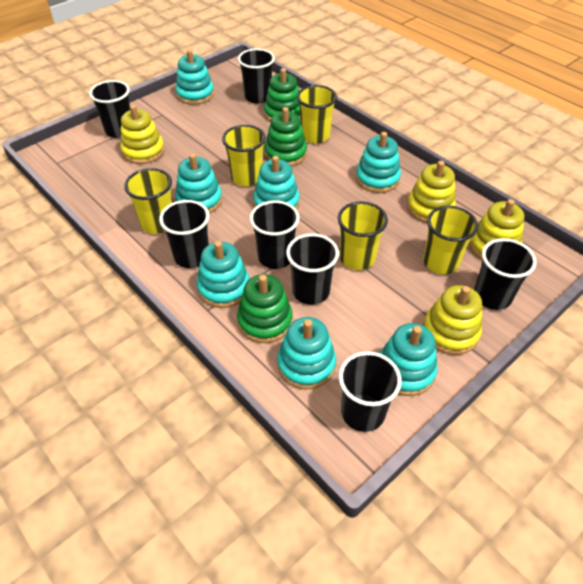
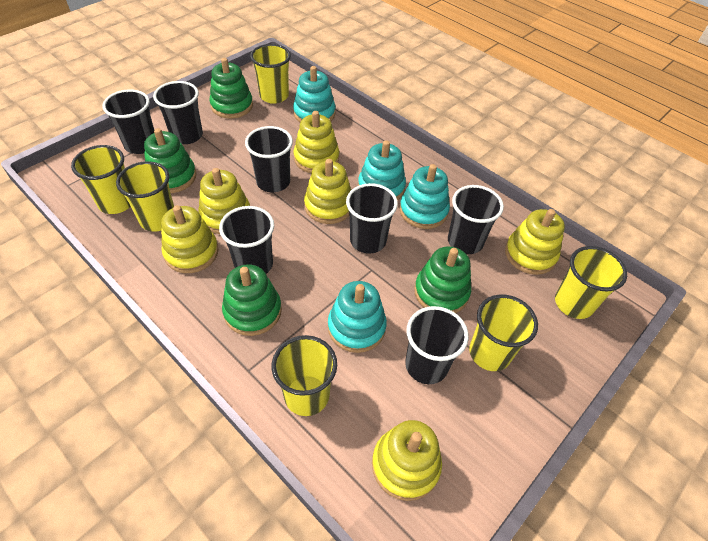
green stacking toy: [237,274,293,343] [264,68,300,122] [265,107,307,166] = 3 -> [144,128,196,193] [210,58,253,118] [222,264,282,336] [414,246,471,313] = 4
turquoise stacking toy: [175,49,214,105] [175,153,222,214] [197,241,250,308] [253,156,300,209] [277,317,336,389] [356,132,401,193] [380,323,438,396] = 7 -> [293,66,335,122] [328,281,387,353] [358,140,406,201] [400,164,450,229] = 4
yellow cup: [124,168,172,234] [222,125,266,187] [297,85,337,144] [338,202,388,270] [423,206,478,275] = 5 -> [71,145,131,214] [116,161,174,231] [250,44,291,104] [272,335,337,416] [469,294,538,371] [555,246,627,319] = 6
yellow stacking toy: [120,105,165,164] [407,161,456,223] [423,285,482,355] [469,199,524,260] = 4 -> [161,205,219,273] [199,168,250,234] [293,111,339,173] [304,159,351,224] [372,420,442,501] [505,209,565,275] = 6

